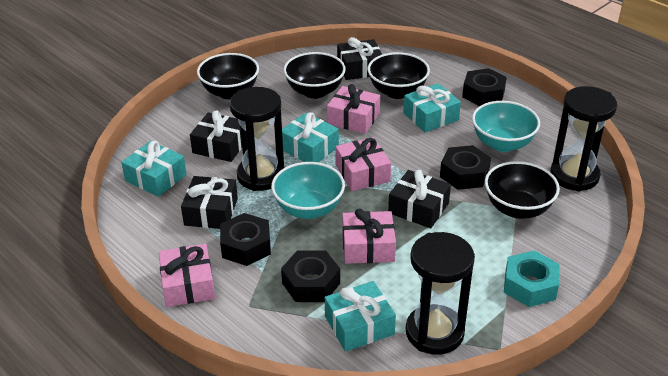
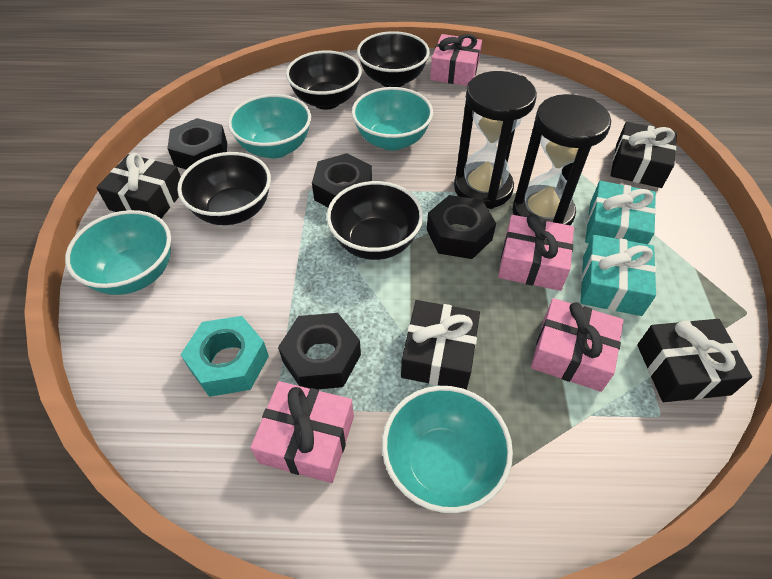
black hourglass: [230,87,285,191] [406,232,475,355] [550,86,617,191] = 3 -> [454,71,537,209] [512,94,611,226] = 2
turquoise bowl: [271,162,345,219] [472,101,540,152] = 2 -> [65,210,171,295] [228,94,311,159] [352,87,433,151] [382,386,513,513] = 4
turquoise gift: [121,141,186,197] [282,112,339,162] [325,281,396,352] [403,83,461,132] = 4 -> [580,235,656,316] [585,181,656,244] = 2

